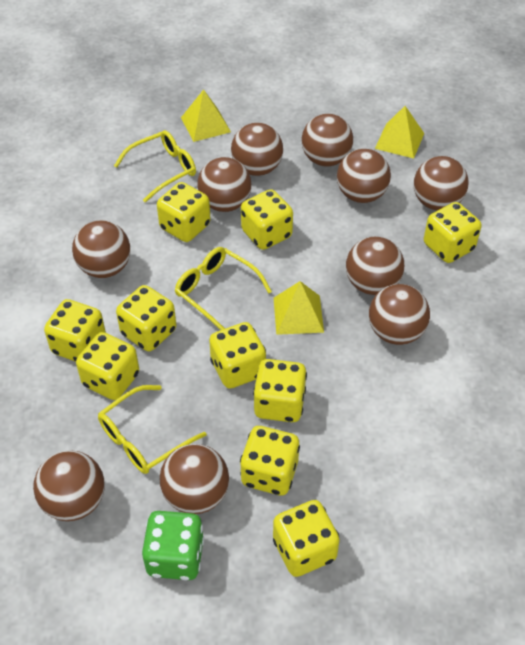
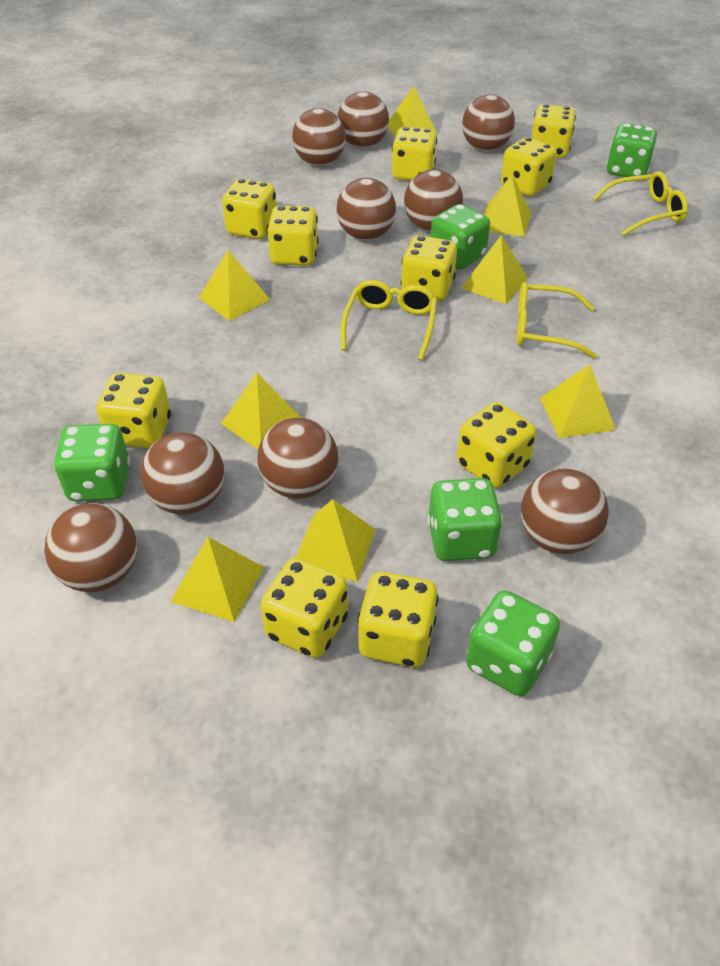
brown ball: [33,451,104,521] [72,220,130,278] [160,444,229,514] [197,157,252,212] [231,123,283,176] [301,114,353,166] [337,149,391,203] [346,237,404,295] [369,284,430,345] [414,156,469,210] = 10 -> [44,503,137,592] [141,432,224,515] [257,418,339,499] [292,108,346,166] [336,178,396,240] [338,92,389,148] [404,169,463,231] [462,95,515,151] [521,468,609,554] = 9
green dice: [142,511,204,580] = 1 -> [54,424,130,501] [428,478,503,561] [431,204,490,270] [466,590,560,696] [606,123,658,177] = 5
yellow pyramid: [181,89,231,142] [274,281,324,335] [375,106,424,158] = 3 -> [170,537,264,622] [199,250,270,321] [221,373,301,450] [295,499,376,582] [388,86,438,136] [461,235,528,304] [484,174,531,237] [540,364,616,438] = 8

